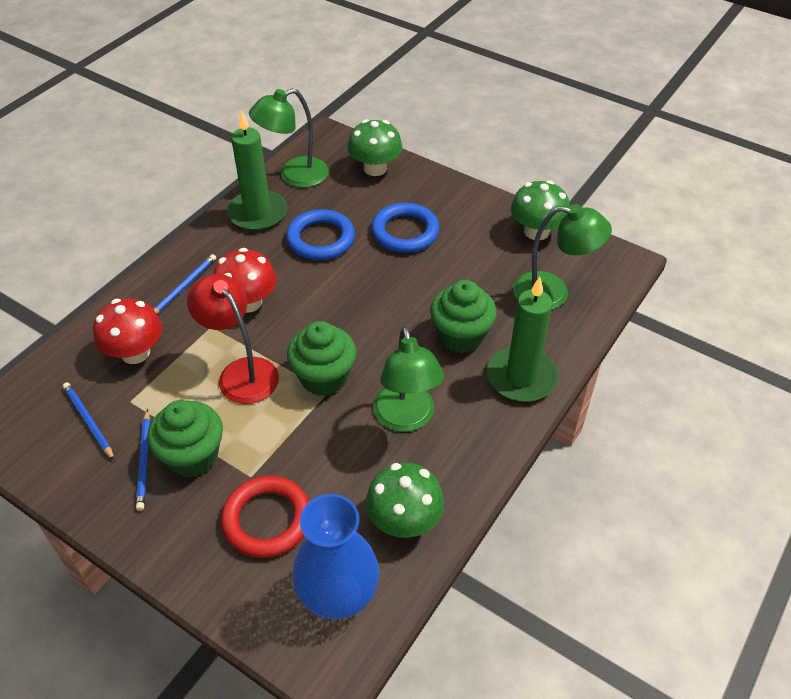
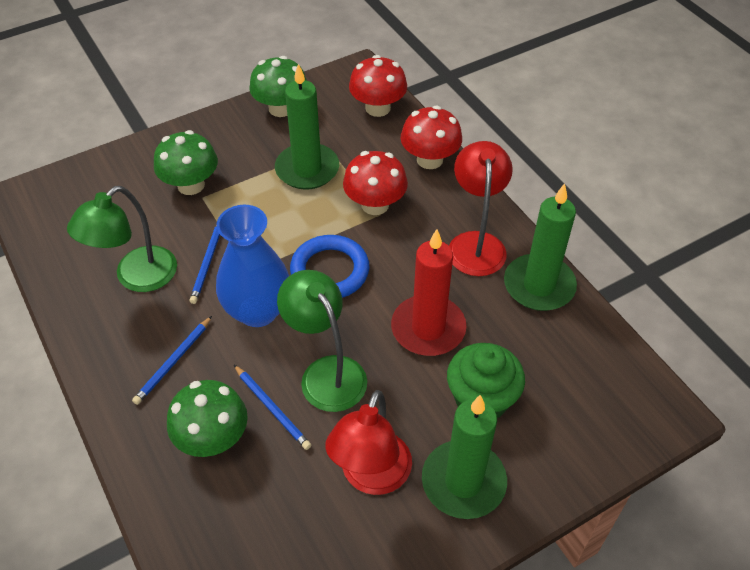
blue ring: [286,209,355,260] [371,203,440,253] = 2 -> [290,235,369,298] = 1
green candle: [227,111,287,231] [487,277,558,402] = 2 -> [275,64,339,190] [422,395,507,519] [504,183,577,311] = 3
green cupcake: [147,400,223,478] [287,321,356,396] [430,280,497,353] = 3 -> [447,343,525,418] = 1
green lamp: [249,88,329,188] [373,326,444,432] [513,204,612,310] = 3 -> [67,186,177,292] [277,270,367,412] = 2
red candle: none = 0 -> [391,229,466,356] = 1
red lamp: [187,274,279,404] = 1 -> [325,390,412,495] [449,141,513,276] = 2
red mushroom: [93,299,162,364] [213,248,277,313] = 2 -> [343,151,408,215] [349,55,407,117] [401,106,462,169] = 3
red ring: [221,476,309,558] = 1 -> none = 0

